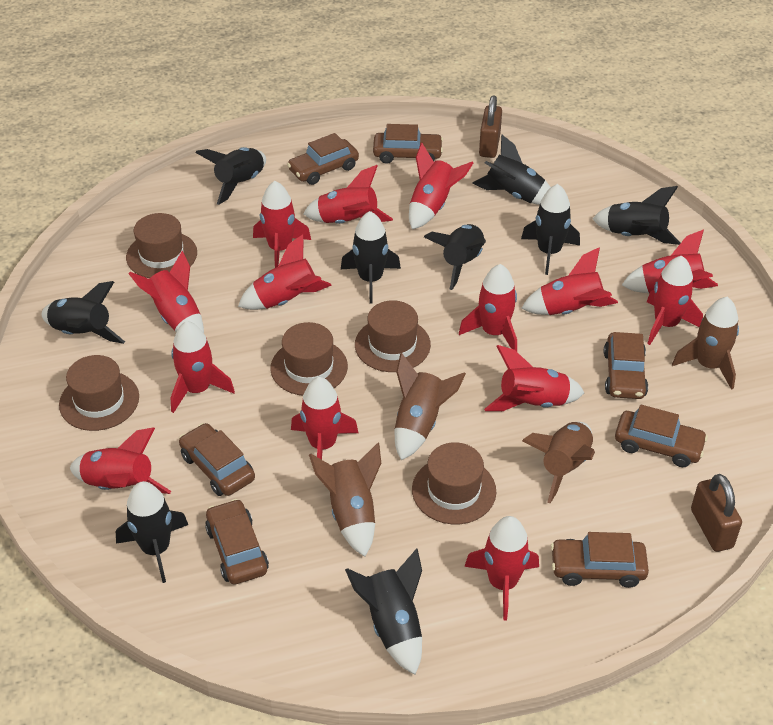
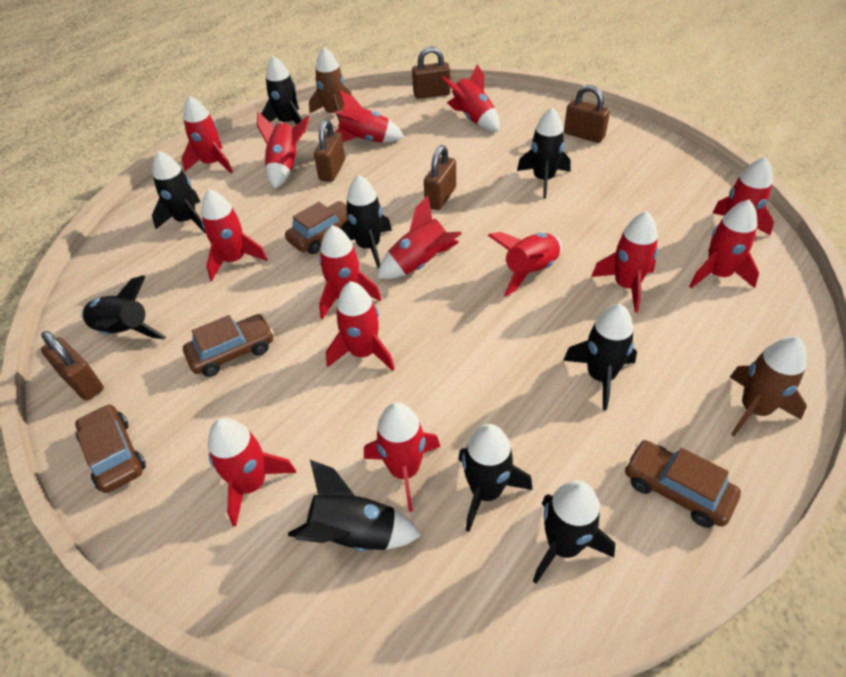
brown car: [179,423,255,496] [205,499,269,585] [287,133,359,185] [373,124,443,164] [550,532,649,588] [604,332,648,399] [615,405,708,467] = 7 -> [75,404,146,493] [183,314,274,377] [285,201,347,254] [625,440,741,528] = 4
brown hat: [59,355,139,431] [126,213,197,278] [271,322,348,396] [355,300,431,372] [412,442,496,524] = 5 -> none = 0
brown padlock: [479,95,502,158] [691,474,742,552] = 2 -> [41,331,104,401] [314,119,345,182] [412,47,451,99] [424,145,456,210] [564,85,610,143] = 5
brown rocket: [309,443,381,557] [394,353,466,460] [522,422,595,503] [672,297,739,390] = 4 -> [309,47,352,120] [730,337,807,436] = 2

